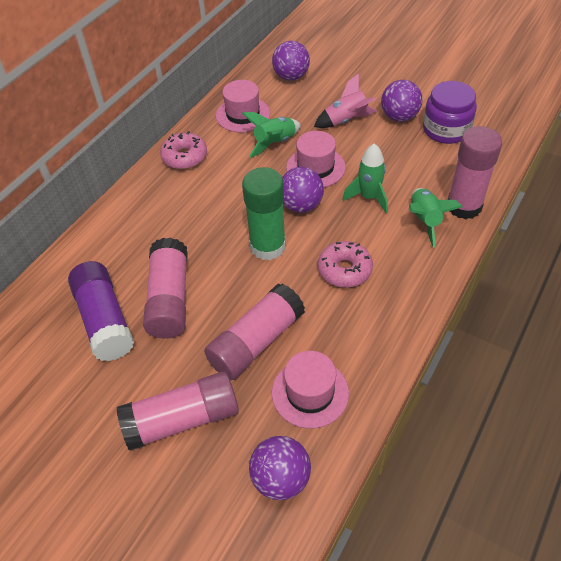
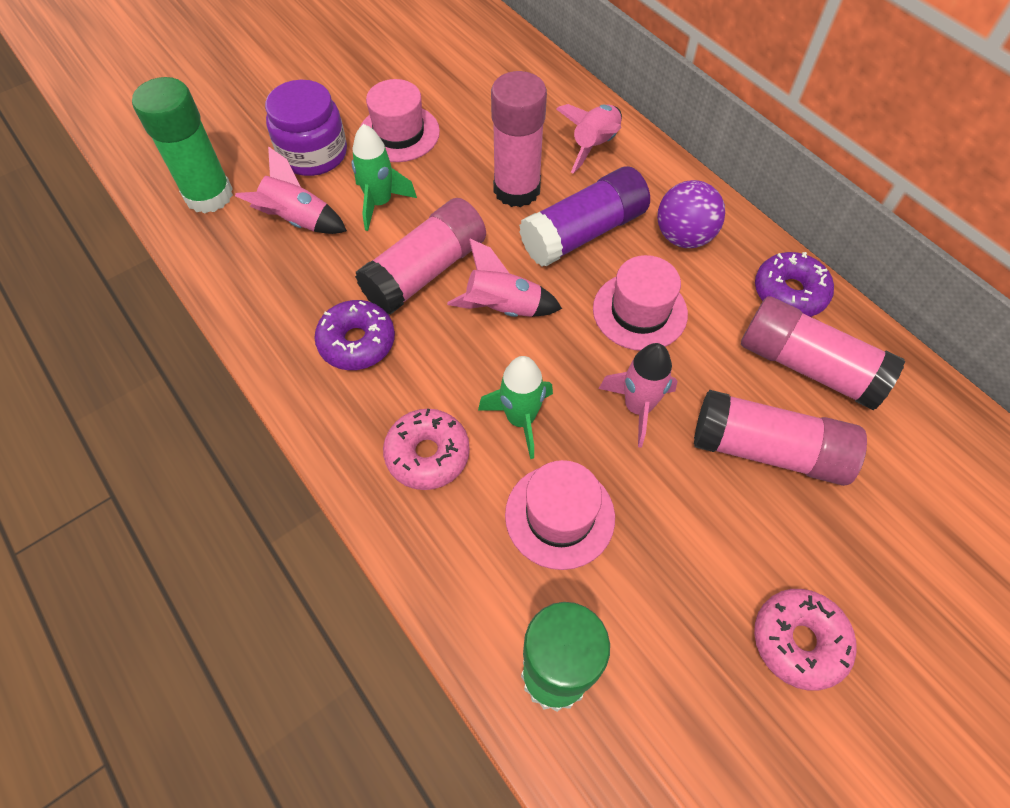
green glue stick: [242,167,286,260] = 1 -> [132,77,233,213] [521,602,610,712] = 2
green rocket: [242,112,301,158] [342,144,388,213] [409,188,463,248] = 3 -> [351,124,417,231] [478,356,553,459] = 2
pink rocket: [314,73,377,128] = 1 -> [235,146,347,234] [447,239,562,317] [556,104,622,174] [599,343,678,447] = 4
purple ball: [249,436,311,500] [272,41,310,81] [282,167,324,213] [381,80,422,122] = 4 -> [657,180,725,248] = 1
purple donut: none = 0 -> [314,300,395,370] [755,252,834,317] = 2

